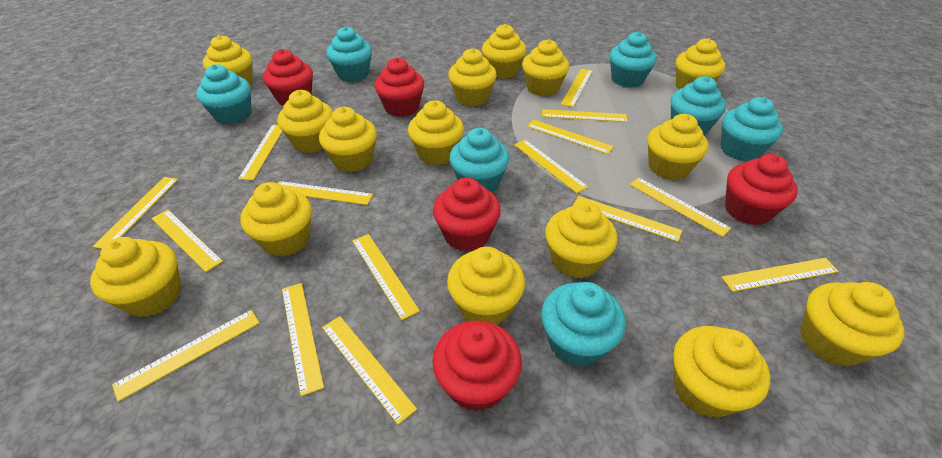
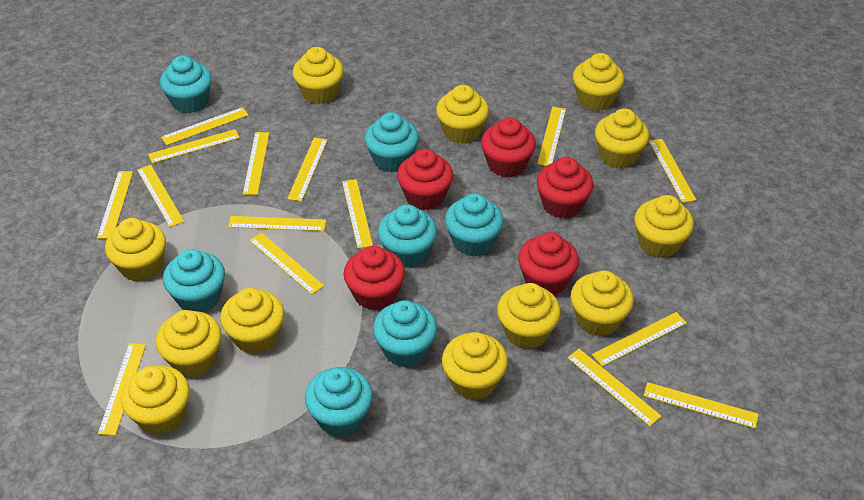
yellow cupcake: [90,237,181,317] [203,35,253,85] [240,182,312,257] [278,90,333,153] [319,107,377,172] [408,100,464,165] [447,246,525,325] [448,48,497,106] [482,24,526,79] [522,39,569,96] [545,202,618,278] [648,114,708,180] [673,326,770,418] [676,38,725,89] [800,282,904,367] = 15 -> [105,218,166,282] [121,366,190,435] [156,310,221,377] [220,288,284,354] [293,47,344,104] [436,85,489,144] [442,332,508,400] [497,283,561,349] [571,270,634,336] [573,53,624,111] [595,108,649,168] [634,195,694,258] = 12

